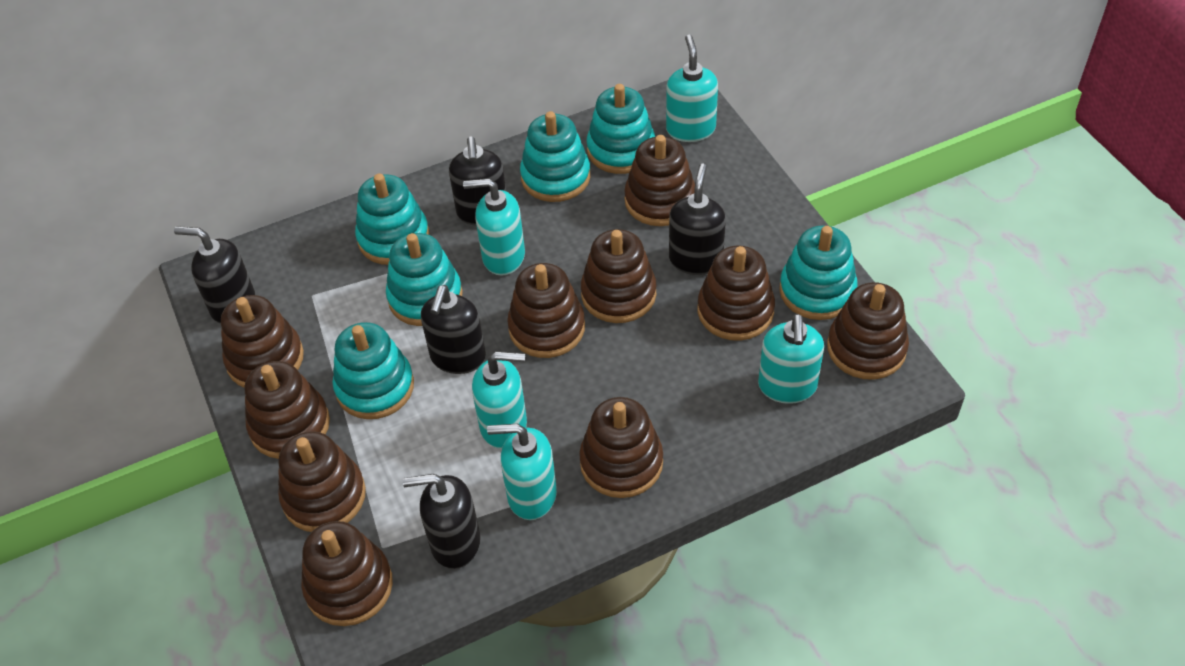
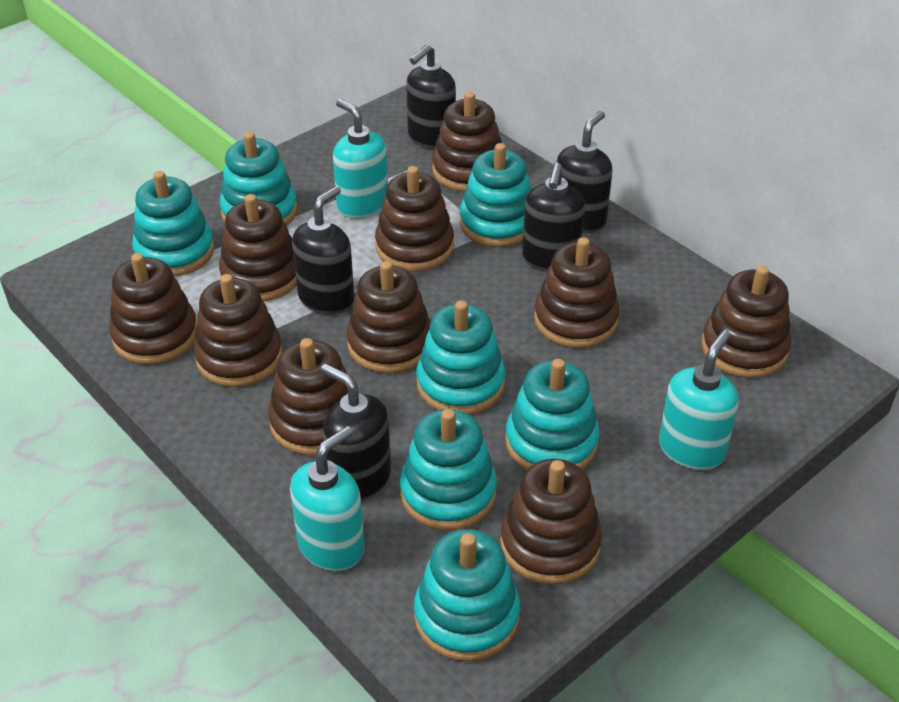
turquoise soap dispenser: [463,178,525,276] [472,352,527,449] [487,424,557,520] [666,35,718,142] [758,314,824,404] = 5 -> [290,426,365,571] [333,99,388,219] [659,330,739,470] = 3
turquoise stacking toy: [333,322,414,419] [355,173,429,265] [386,233,463,326] [520,111,590,202] [586,84,655,174] [779,225,858,320] = 6 -> [132,171,214,277] [220,132,297,226] [400,409,497,530] [414,529,520,661] [416,300,505,415] [459,143,531,247] [505,359,600,470] = 7

